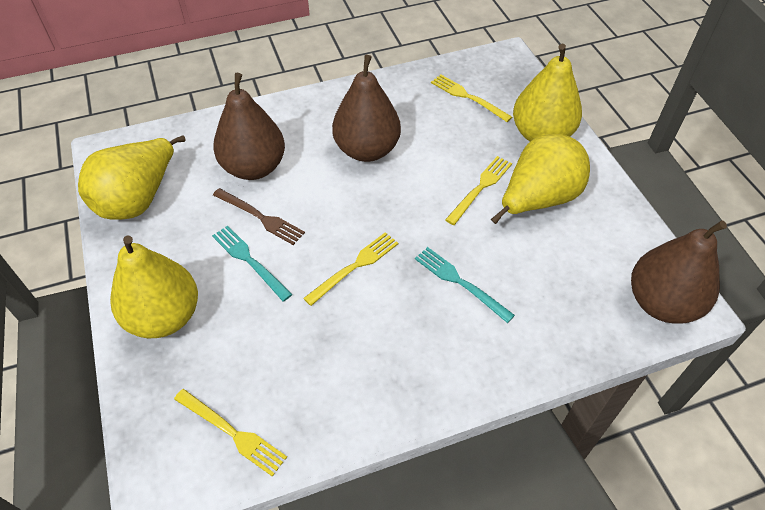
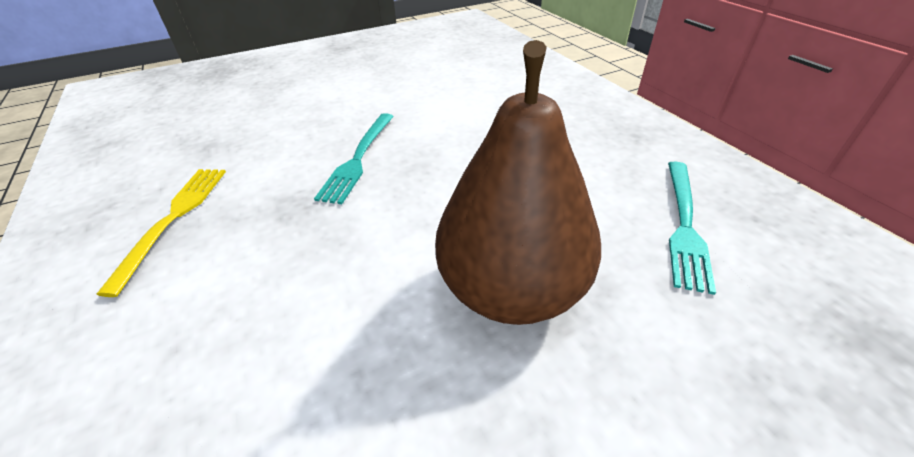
brown fork: [213,188,305,245] = 1 -> none = 0
brown pear: [213,73,285,180] [332,55,401,162] [631,220,727,324] = 3 -> [435,40,601,325] = 1
yellow fork: [174,389,287,477] [303,232,398,306] [431,74,512,122] [445,156,512,225] = 4 -> [96,169,226,297] = 1
yellow pear: [78,136,185,220] [110,235,198,338] [491,134,590,224] [513,44,582,141] = 4 -> none = 0

